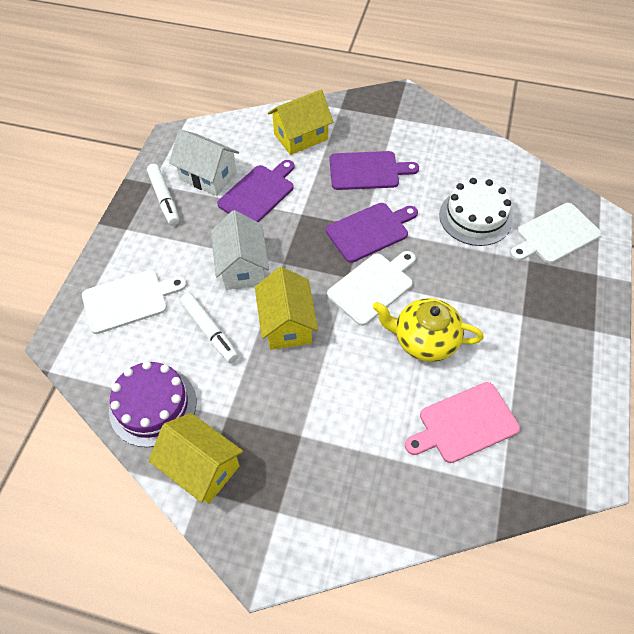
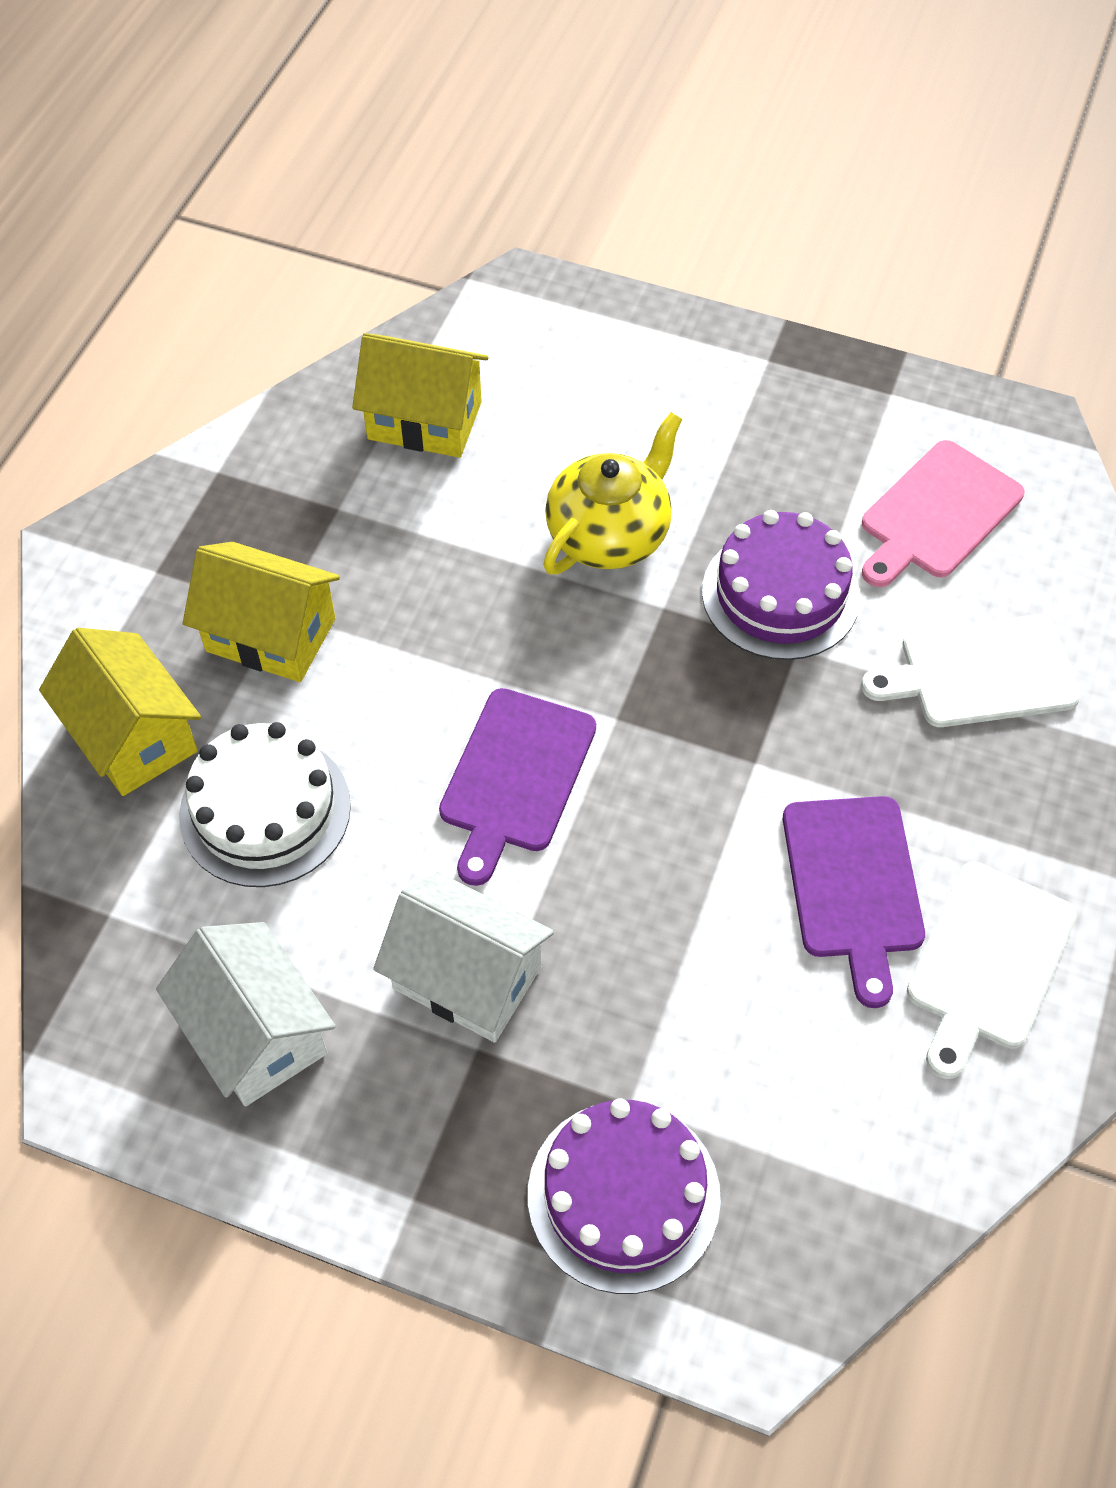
purple cake: [109,361,196,447] = 1 -> [528,1098,721,1294] [702,510,860,660] = 2
purple cutting board: [217,160,294,222] [326,203,418,263] [329,151,419,190] = 3 -> [439,688,596,886] [783,796,925,1008] = 2
white cutting board: [82,270,187,334] [327,251,416,326] [510,203,601,263] = 3 -> [861,614,1081,727] [907,861,1077,1079] = 2
white marker: [147,164,179,225] [180,293,239,363] = 2 -> none = 0

